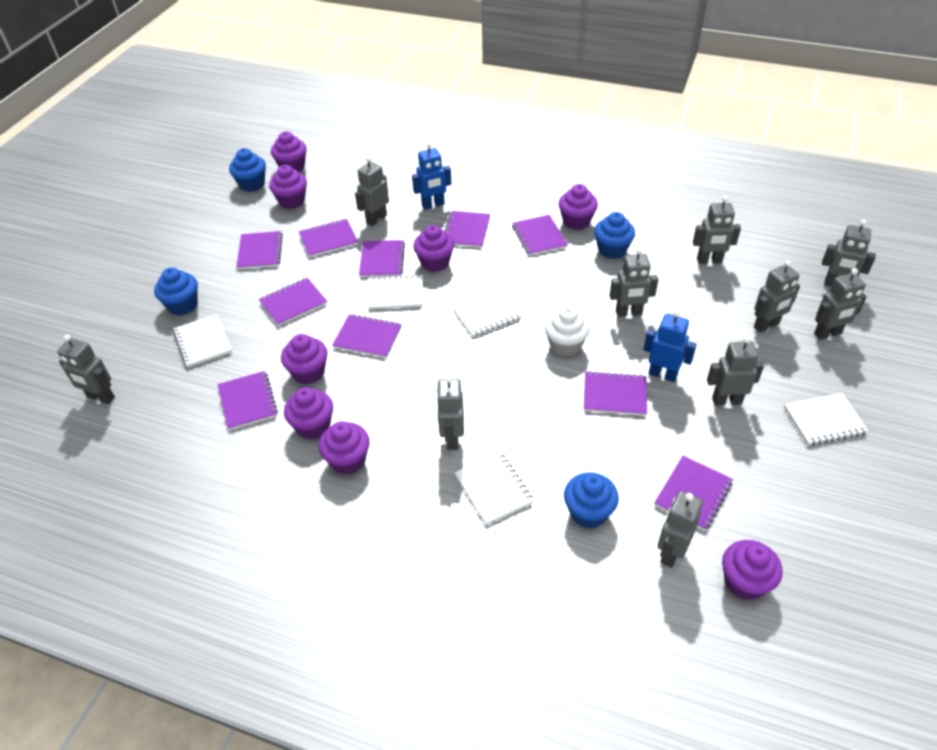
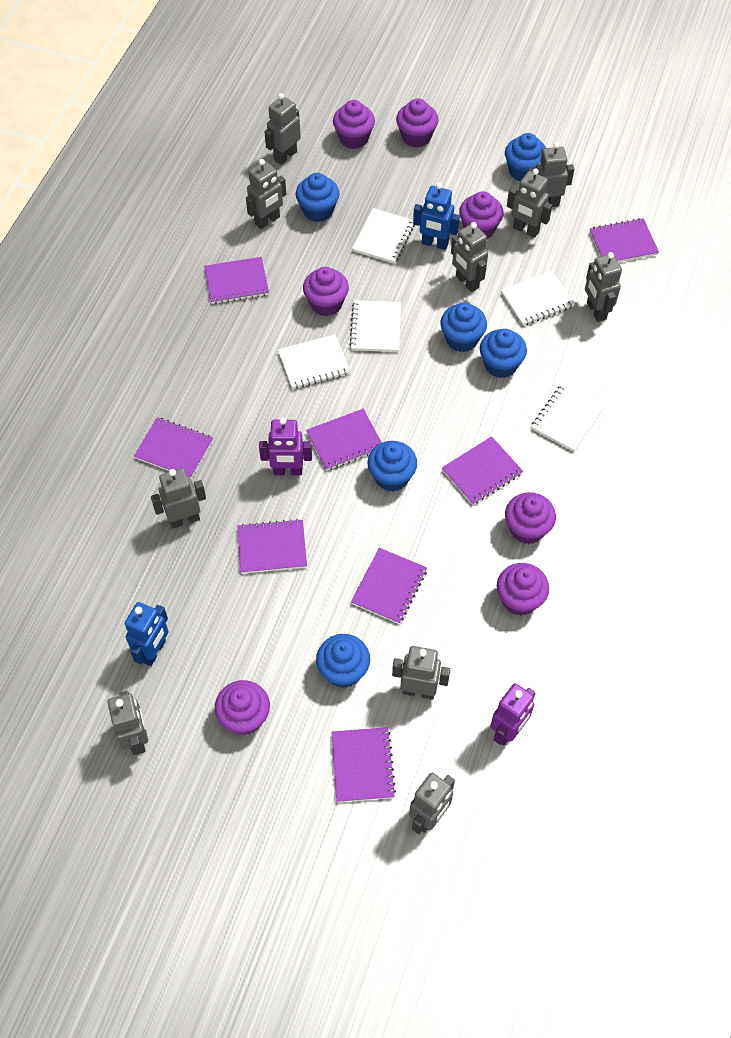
blue cupcake: [154,267,198,315] [229,148,266,192] [564,472,619,528] [594,212,635,259] = 4 -> [296,173,340,222] [316,634,370,688] [367,441,417,492] [440,303,487,352] [480,329,527,378] [505,133,546,181] = 6
purple cupcake: [269,165,307,209] [271,131,307,172] [281,334,328,385] [284,387,333,439] [318,421,370,475] [413,225,454,272] [559,184,598,230] [722,540,783,600] = 8 -> [215,680,270,735] [303,267,349,316] [333,100,375,149] [396,98,438,148] [459,191,503,239] [497,563,549,616] [505,492,556,544] = 7
purple notebook: [218,371,278,430] [236,231,283,270] [259,278,327,326] [299,219,358,258] [332,314,402,358] [359,240,405,277] [445,211,490,248] [512,215,568,256] [584,371,647,416] [654,456,733,531] = 10 -> [134,417,213,479] [204,257,269,304] [237,519,307,574] [306,409,382,471] [331,727,396,802] [351,548,427,624] [442,436,523,505] [590,218,659,262] = 8
purple robot: none = 0 -> [259,418,312,475] [490,683,535,746] = 2
white cupcake: [544,306,590,356] = 1 -> none = 0

